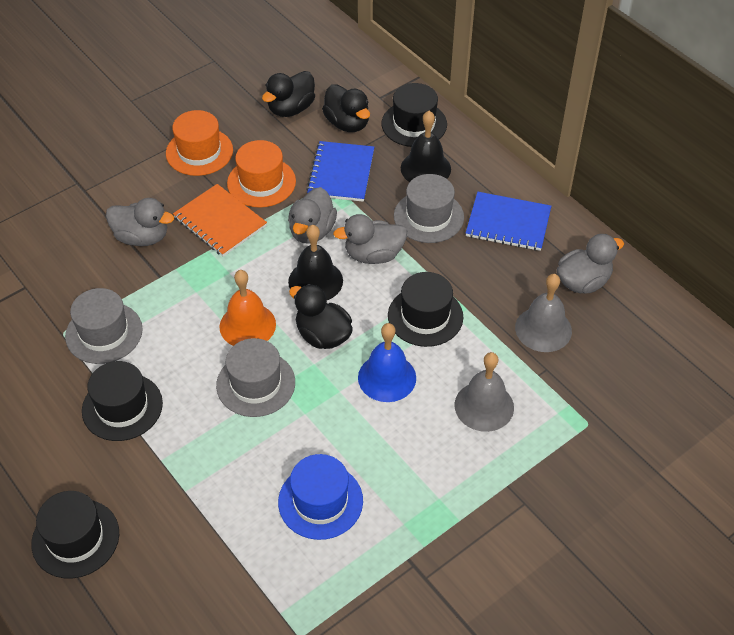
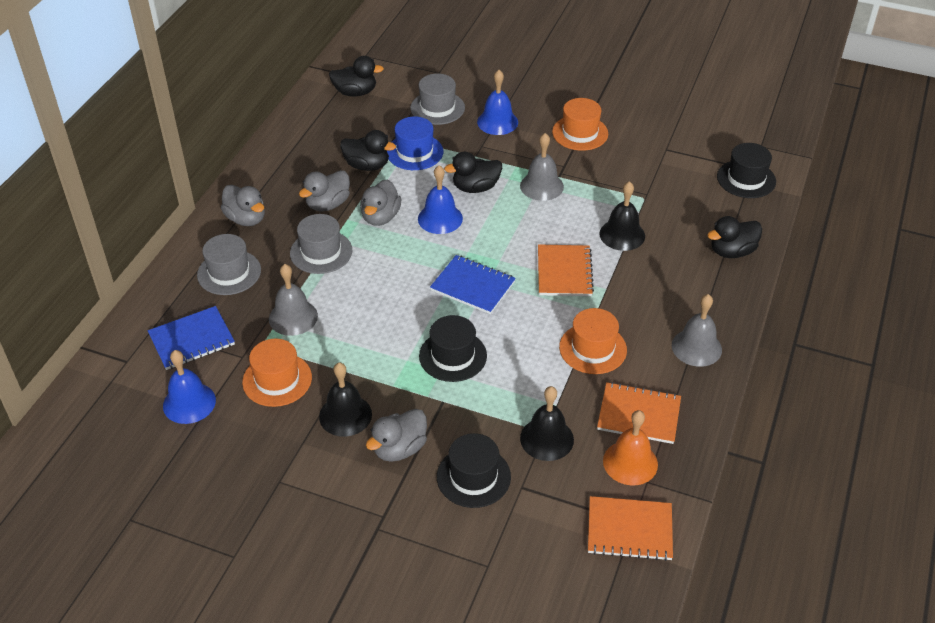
black bell: [288,225,343,300] [401,111,451,182] = 2 -> [319,362,372,437] [520,386,574,461] [599,181,645,251] = 3
black duck: [262,71,315,117] [289,284,353,349] [322,84,370,132] = 3 -> [329,56,384,97] [340,130,396,171] [444,152,502,193] [708,216,762,258] = 4
black hat: [31,491,119,578] [82,361,163,441] [382,83,447,147] [388,272,463,347] = 4 -> [419,315,487,382] [437,433,511,508] [717,143,776,198] = 3
blue bell: [358,323,416,402] = 1 -> [163,350,216,424] [418,165,463,234] [477,70,518,135] = 3
grey bell: [455,352,514,432] [515,274,572,352] = 2 -> [269,264,318,336] [520,133,564,201] [672,294,722,367] = 3
orange hat: [166,110,233,176] [227,140,296,207] = 2 -> [242,338,312,407] [552,98,608,151] [559,308,627,374] = 3
orange notebook: [173,184,267,257] = 1 -> [538,244,594,296] [588,496,673,561] [597,382,681,444] = 3

